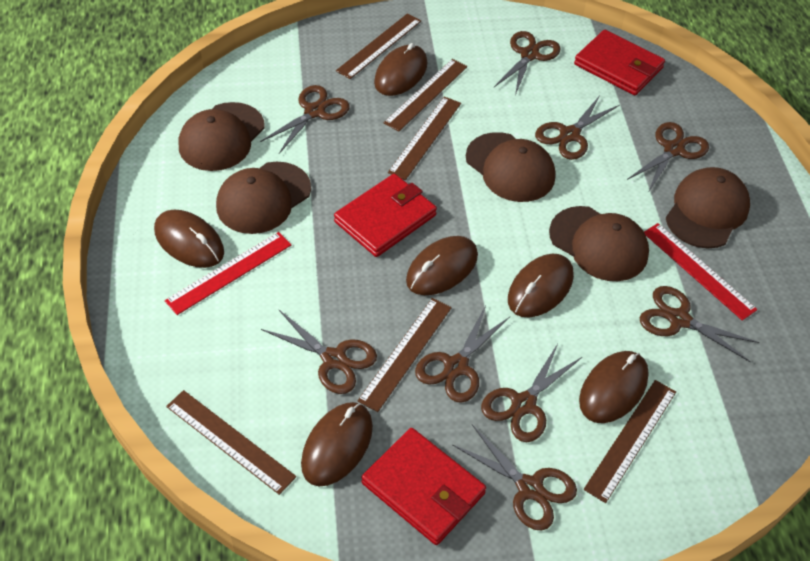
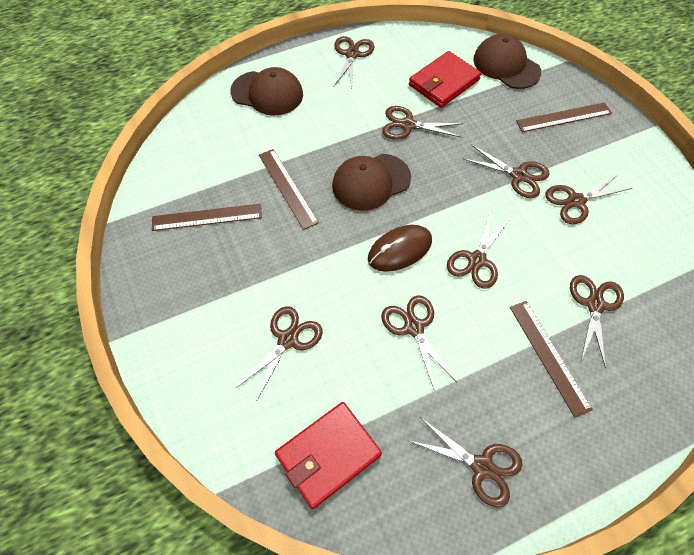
brown cap: [179,102,265,171] [216,162,311,234] [466,132,555,202] [549,206,649,281] [666,167,750,249] = 5 -> [230,67,303,116] [332,154,411,211] [473,34,541,89] = 3
brown mouse: [154,210,224,268] [301,402,373,486] [374,43,428,96] [406,236,478,295] [508,254,574,318] [579,351,649,423] = 6 -> [368,225,432,272] = 1
brown ruler: [166,390,296,495] [336,13,421,79] [358,298,452,412] [383,59,467,131] [388,97,461,180] [584,380,676,503] = 6 -> [152,204,262,231] [259,149,319,230] [510,301,593,418] [516,102,612,132] = 4
red ruler: [165,232,291,315] [644,223,757,321] = 2 -> none = 0
red wallet: [334,174,437,257] [361,428,486,545] [574,30,665,95] = 3 -> [275,402,382,509] [409,51,481,108] = 2

